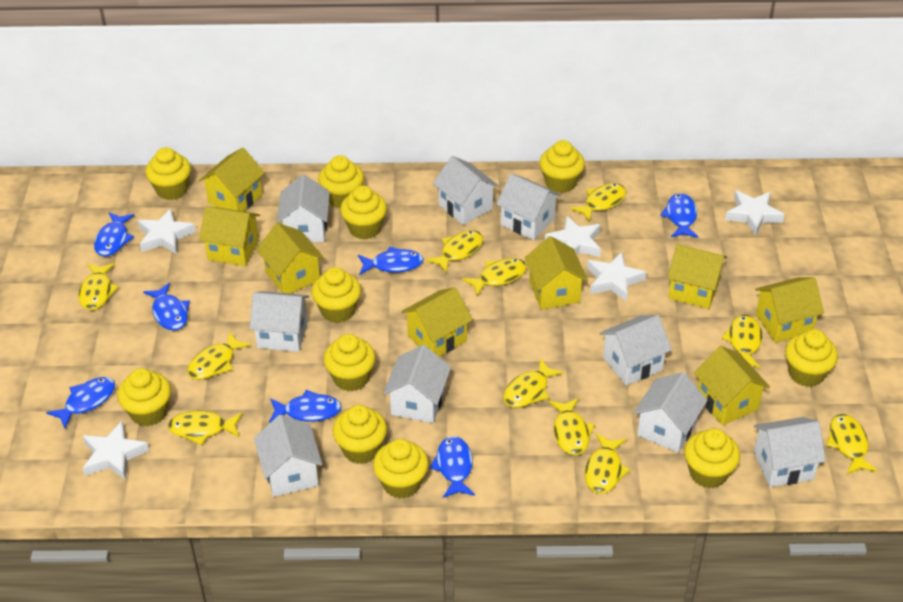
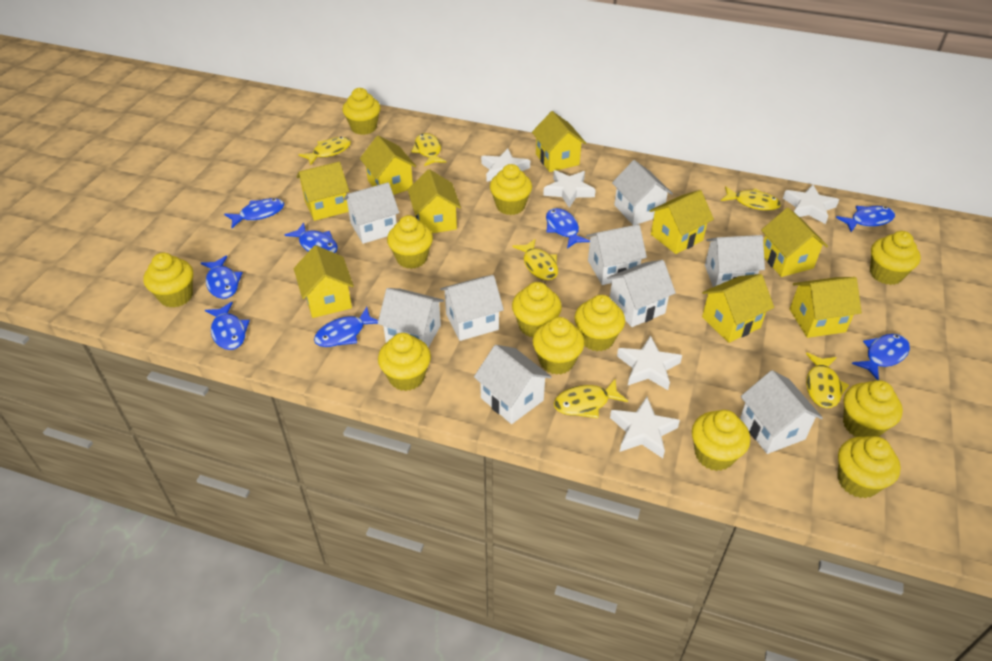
blue fish: [46,377,115,428] [94,212,135,257] [143,283,190,331] [269,390,342,423] [358,246,424,275] [430,436,475,498] [660,193,698,238] = 7 -> [201,255,243,299] [205,302,250,350] [224,198,284,228] [285,222,338,253] [314,307,378,347] [546,208,590,248] [836,206,895,232] [852,334,910,380] = 8
yellow cupcake: [117,368,171,427] [145,147,191,200] [311,267,361,323] [318,155,364,208] [323,334,376,391] [333,405,387,464] [340,185,387,239] [373,439,429,499] [539,140,585,193] [684,428,740,488] [785,329,838,387] = 11 -> [143,253,193,307] [342,88,381,135] [378,333,431,391] [387,215,433,269] [490,164,532,215] [512,282,562,337] [533,317,585,375] [574,295,625,351] [692,410,750,471] [838,436,901,498] [843,380,903,437] [870,231,921,285] = 12
yellow fish: [78,263,119,310] [168,410,242,445] [187,332,251,380] [426,230,483,273] [462,258,527,296] [503,358,564,408] [549,398,595,455] [570,183,626,222] [585,433,630,494] [721,315,762,368] [826,414,878,474] = 11 -> [298,137,351,165] [411,133,447,166] [513,239,558,280] [554,379,628,418] [721,186,781,211] [806,352,849,408] = 6
yellow house: [199,148,264,211] [199,206,260,266] [256,223,324,294] [401,287,473,357] [525,236,588,310] [667,244,727,309] [694,346,770,425] [755,277,824,343] = 8 -> [294,245,354,318] [297,162,349,221] [360,135,416,195] [408,169,461,233] [532,111,586,172] [650,190,714,254] [702,274,774,343] [761,208,828,277] [790,277,862,338] = 9

